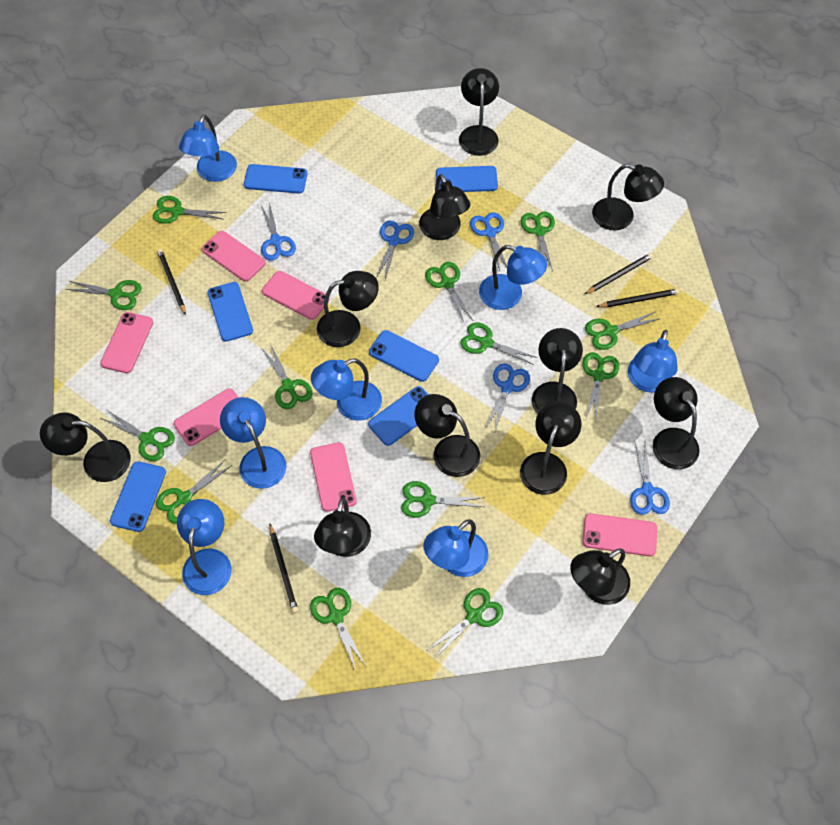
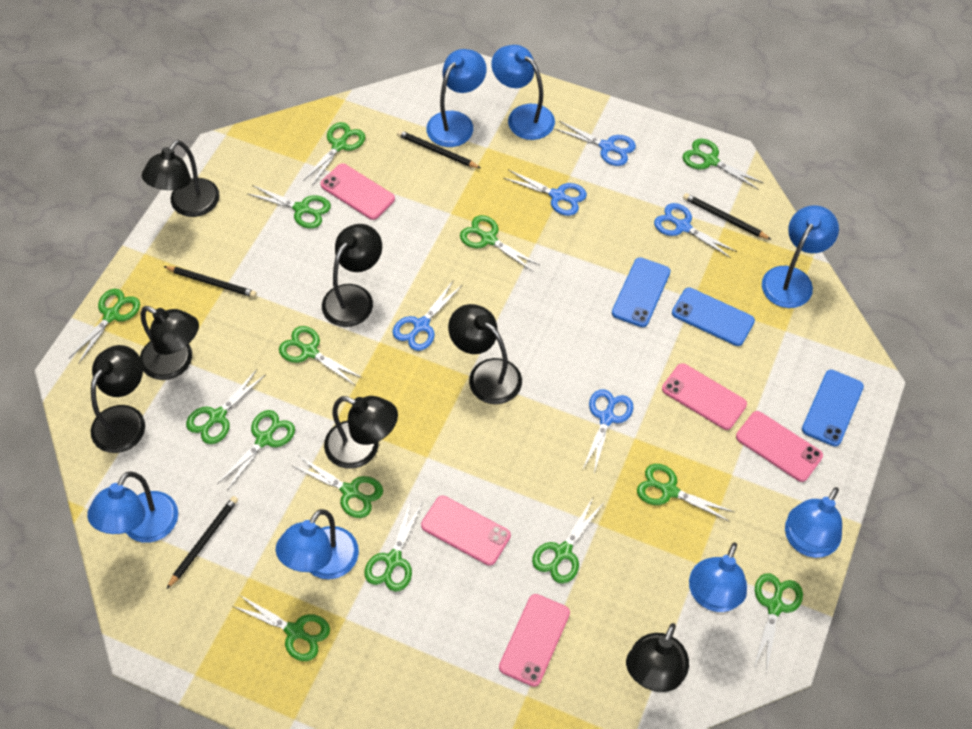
black lamp: [40,412,131,482] [314,498,371,557] [317,271,379,347] [414,394,480,477] [419,174,470,240] [459,68,499,156] [520,402,581,495] [532,328,583,414] [570,548,630,605] [592,164,664,230] [653,377,700,469] = 11 -> [91,345,145,453] [140,306,199,380] [142,140,220,217] [322,224,382,327] [324,396,398,469] [448,304,522,404] [626,623,689,692] = 7
blue phone: [110,461,166,532] [207,282,253,342] [244,164,307,194] [368,386,429,446] [369,330,439,382] [436,166,498,192] = 6 -> [612,257,670,327] [672,288,755,346] [802,370,864,446] = 3
green scissors: [66,280,142,310] [101,410,175,461] [153,196,226,224] [156,459,232,523] [262,345,312,409] [310,588,366,670] [401,481,485,518] [425,262,473,324] [426,588,503,660] [460,322,537,365] [521,211,555,271] [582,352,619,421] [585,312,661,350] = 13 -> [69,289,140,364] [186,369,266,444] [217,410,295,491] [232,595,330,661] [248,185,331,229] [279,326,363,386] [292,456,383,518] [303,122,365,186] [364,500,423,592] [460,215,539,272] [532,498,604,584] [637,464,734,522] [682,138,764,189] [754,573,803,673] = 14
pink phone: [100,312,153,373] [174,389,239,446] [202,231,266,281] [262,271,330,320] [310,442,357,512] [582,513,657,556] = 6 -> [320,163,395,220] [421,496,511,566] [499,594,570,687] [662,363,747,430] [736,411,823,482] = 5

